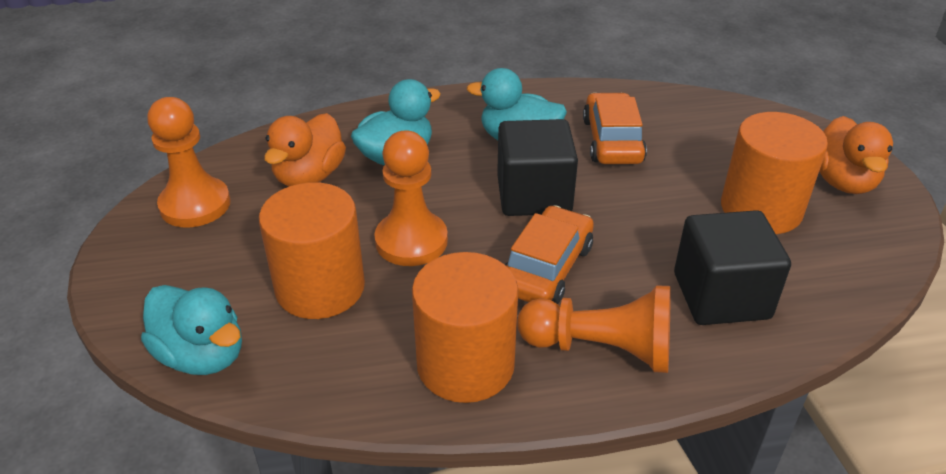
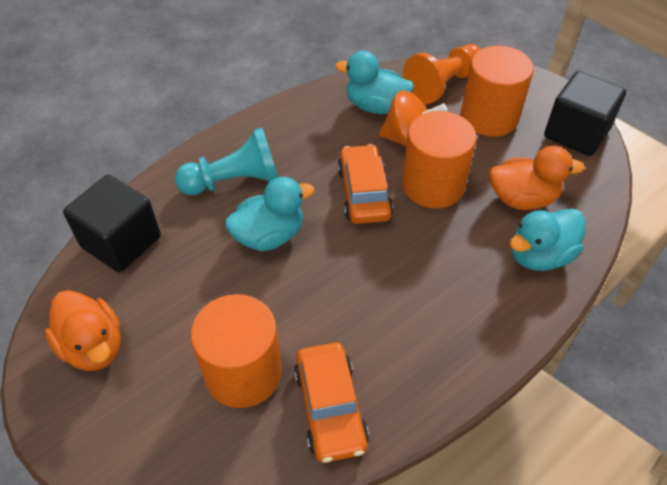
orange pawn: [147,97,230,228] [374,130,448,266] [517,285,671,373] = 3 -> [403,44,481,104] = 1
orange spinning top: none = 0 -> [379,91,447,147] = 1
turquoise pawn: none = 0 -> [175,128,278,195] = 1

